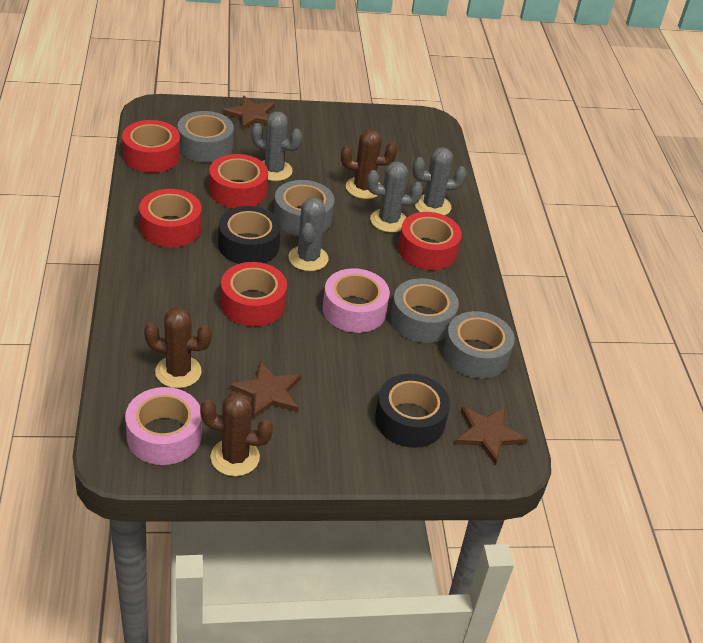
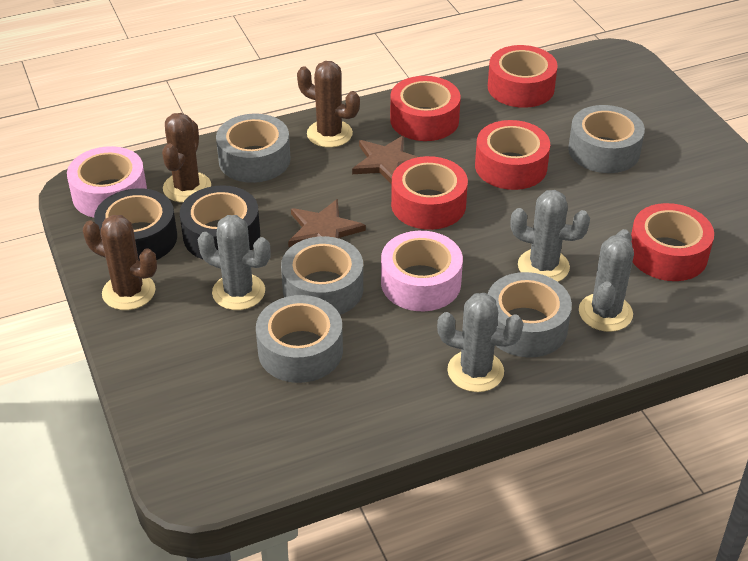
brown star: [223,96,275,130] [230,361,301,419] [454,407,528,465] = 3 -> [288,199,366,247] [352,136,417,185] = 2
grey tape: [177,111,234,163] [274,180,334,236] [390,278,459,343] [443,311,514,379] = 4 -> [216,114,291,183] [256,295,343,383] [281,236,363,315] [487,272,572,357] [568,105,645,173] = 5

